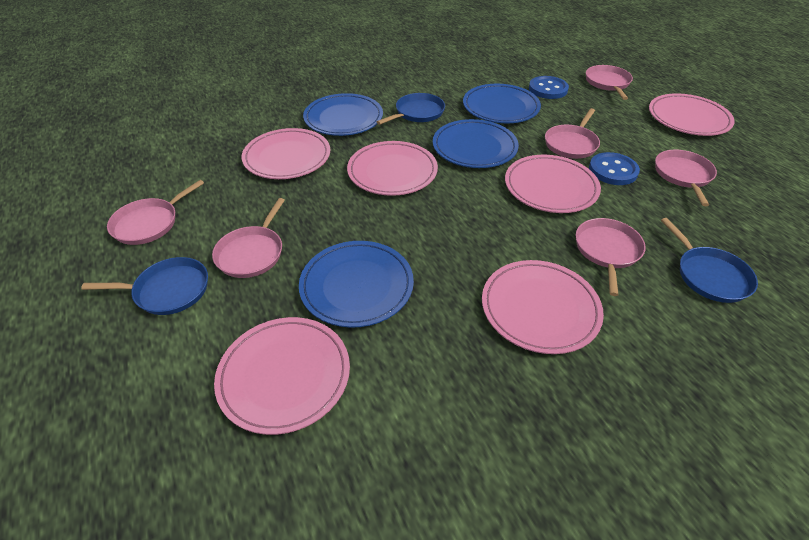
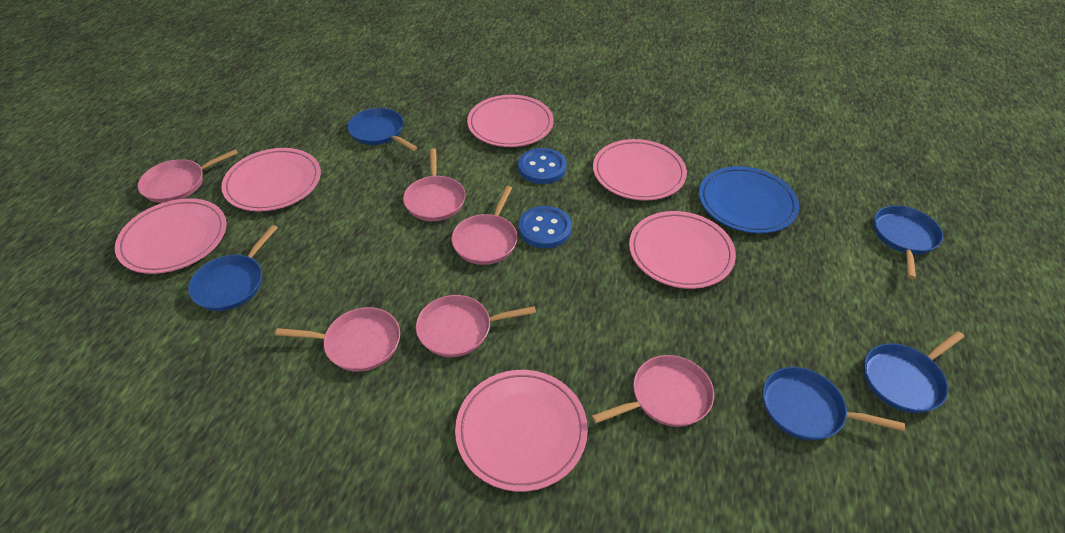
blue pan: [81,257,208,315] [377,93,445,125] [661,218,758,303] = 3 -> [188,225,278,311] [347,108,417,151] [763,367,905,441] [864,331,964,413] [874,205,943,279] = 5
blue plate: [299,241,414,328] [303,93,383,136] [433,119,519,168] [463,84,541,123] = 4 -> [699,166,799,234] = 1

